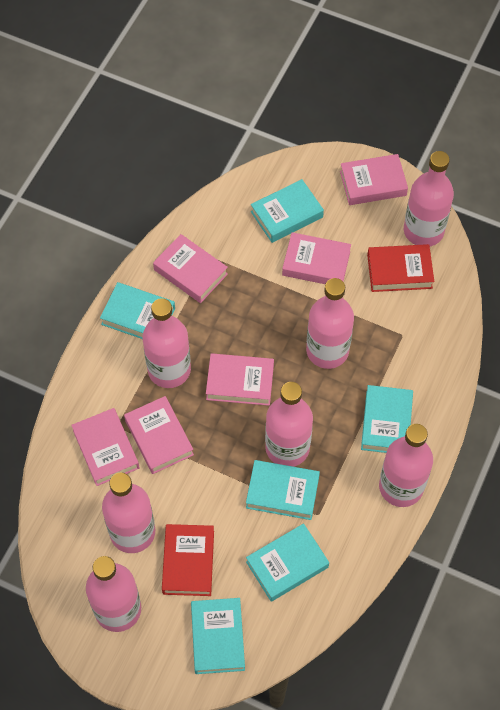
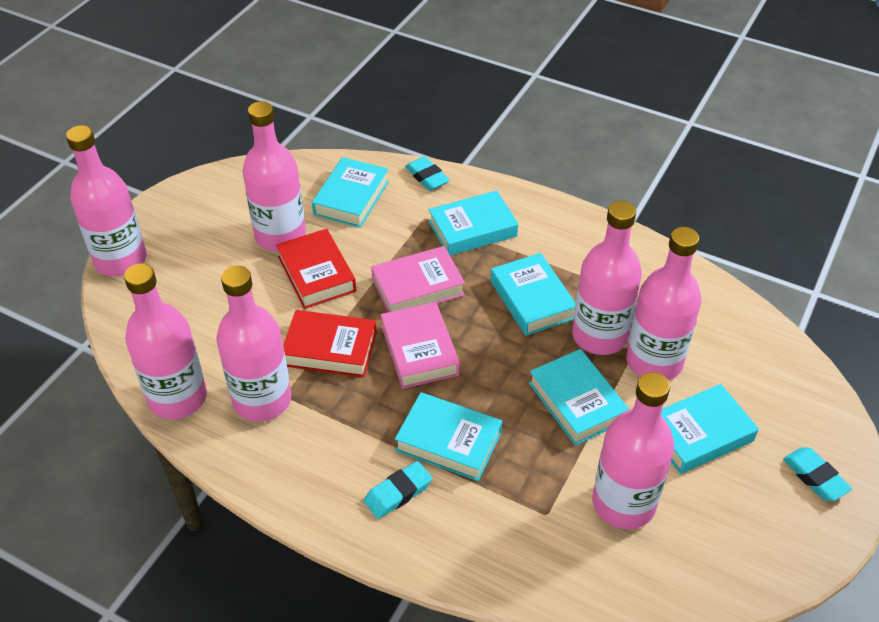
pink book: [71,408,140,486] [124,396,194,474] [153,234,228,303] [206,353,274,406] [282,232,351,284] [340,154,408,205] = 6 -> [371,246,465,312] [381,302,460,389] = 2
turquoise eraser: none = 0 -> [364,461,432,519] [405,156,450,191] [783,447,852,501] = 3

